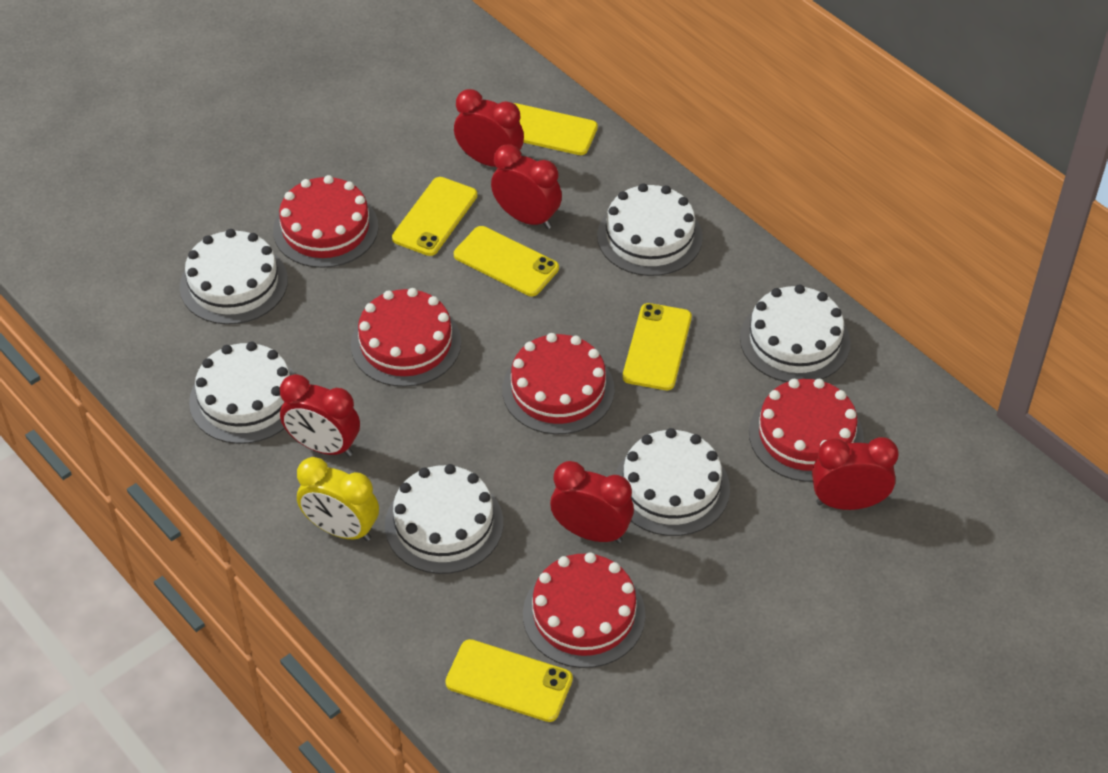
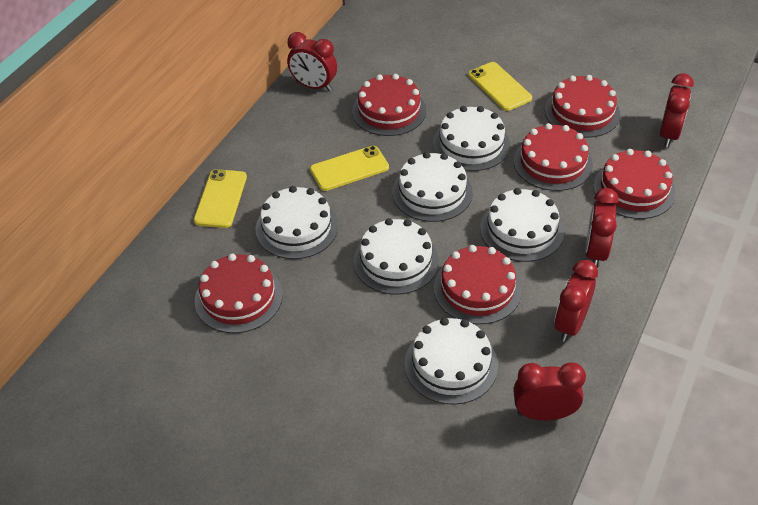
red cake: [273,175,378,268] [351,288,461,387] [502,333,615,434] [523,552,646,668] [749,379,864,482] = 5 -> [195,254,283,333] [352,74,426,136] [434,245,522,324] [514,123,593,191] [545,75,620,138] [593,149,676,219] = 6
yellow clock: [297,457,379,541] = 1 -> none = 0
yellow phone: [392,177,477,256] [445,639,573,722] [454,226,559,296] [514,103,598,155] [623,303,692,390] = 5 -> [194,169,247,228] [310,146,389,191] [468,62,532,111] = 3

